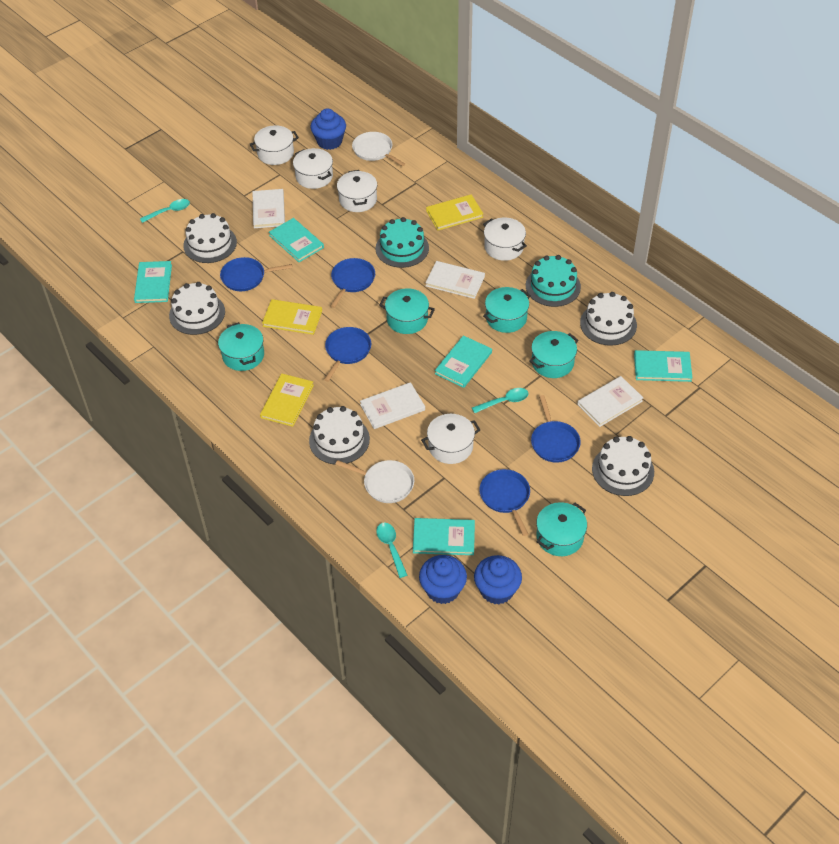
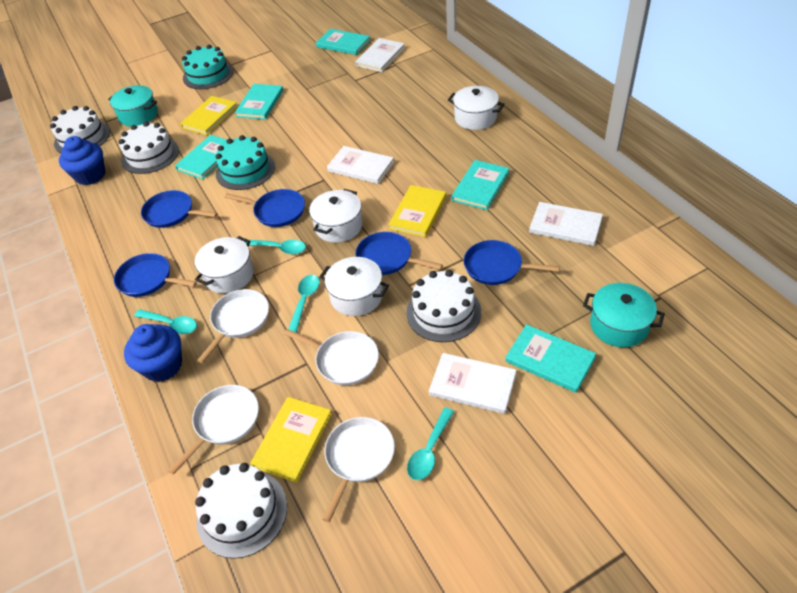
blue cupcake: [311,109,346,150] [419,555,467,604] [474,555,522,604] = 3 -> [59,136,105,185] [124,324,182,382] = 2
turquoise pot: [218,322,264,371] [379,289,435,334] [483,287,531,333] [529,331,579,378] [536,502,587,556] = 5 -> [108,85,158,126] [583,283,665,347] = 2
turquoise spoon: [140,199,190,223] [376,523,407,578] [472,388,529,413] = 3 -> [134,309,197,334] [243,240,306,254] [288,275,319,333] [407,408,454,480] = 4
white cake: [169,282,225,335] [183,213,237,263] [309,406,370,465] [580,292,637,346] [592,436,654,496] = 5 -> [50,106,110,153] [119,122,179,174] [195,463,287,559] [406,270,481,342] = 4
white pan: [335,460,414,503] [352,132,405,166] = 2 -> [168,385,259,475] [197,289,269,363] [284,329,379,385] [322,417,395,522] = 4
white pot: [250,125,299,165] [293,148,333,189] [337,170,377,212] [421,414,480,464] [483,217,527,261] = 5 -> [195,236,254,293] [309,189,363,243] [319,257,389,316] [448,86,505,130] = 4

